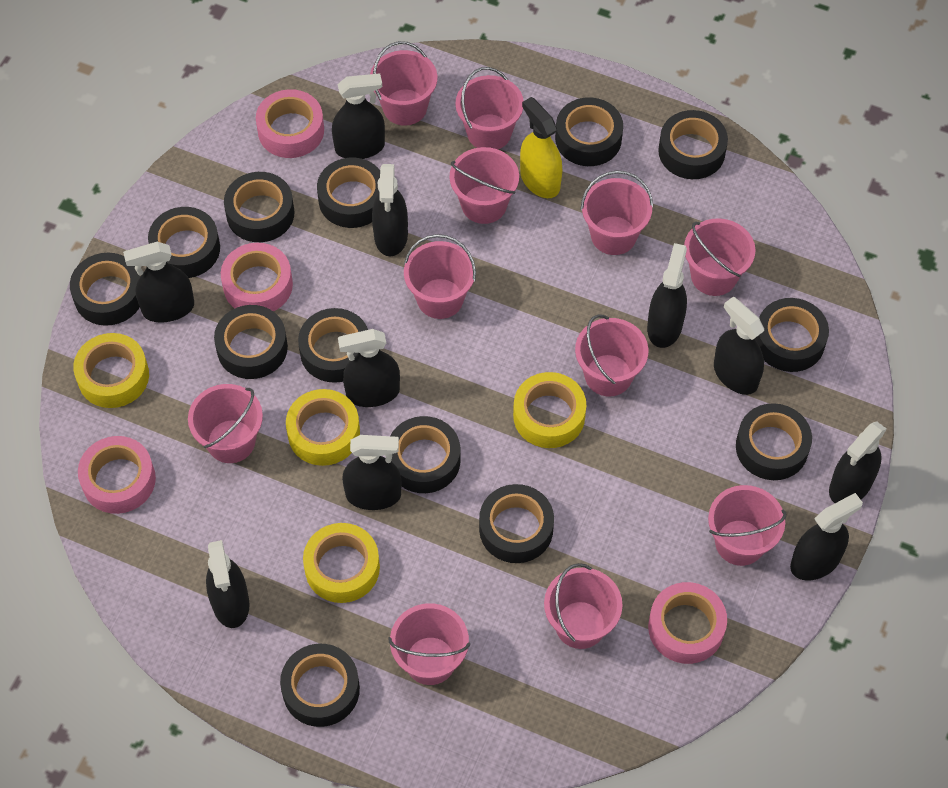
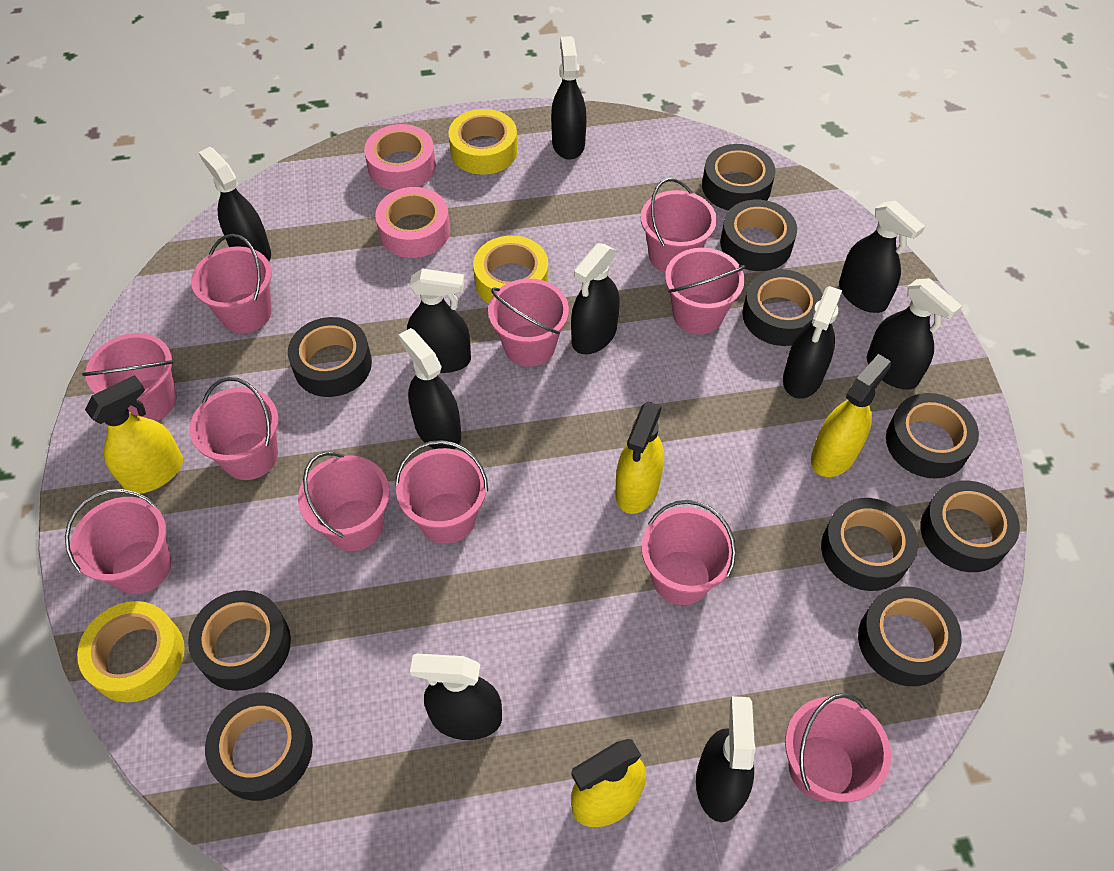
black tape: [70,253,140,326] [148,207,220,278] [214,305,288,379] [224,172,295,242] [280,644,360,727] [298,308,368,383] [317,158,380,228] [390,416,461,493] [479,484,554,563] [555,97,623,166] [658,110,728,179] [736,403,812,480] [755,298,829,372] = 13 -> [188,590,291,691] [205,693,313,801] [288,317,372,397] [702,144,775,211] [720,200,797,271] [742,269,823,346] [821,498,918,591] [858,586,962,686] [886,393,979,479] [920,481,1020,572] = 10
pink tape: [78,436,156,514] [221,243,293,311] [256,89,324,158] [648,582,727,664] = 4 -> [364,124,436,191] [375,187,450,258] = 2
yellow spray bottle: [520,97,562,198] = 1 -> [85,375,183,494] [571,739,646,827] [615,402,664,514] [811,354,891,477] = 4
yellow tape: [73,333,149,408] [286,389,360,466] [303,523,380,603] [513,372,586,448] = 4 -> [77,601,185,702] [448,109,518,175] [473,235,548,304] = 3

